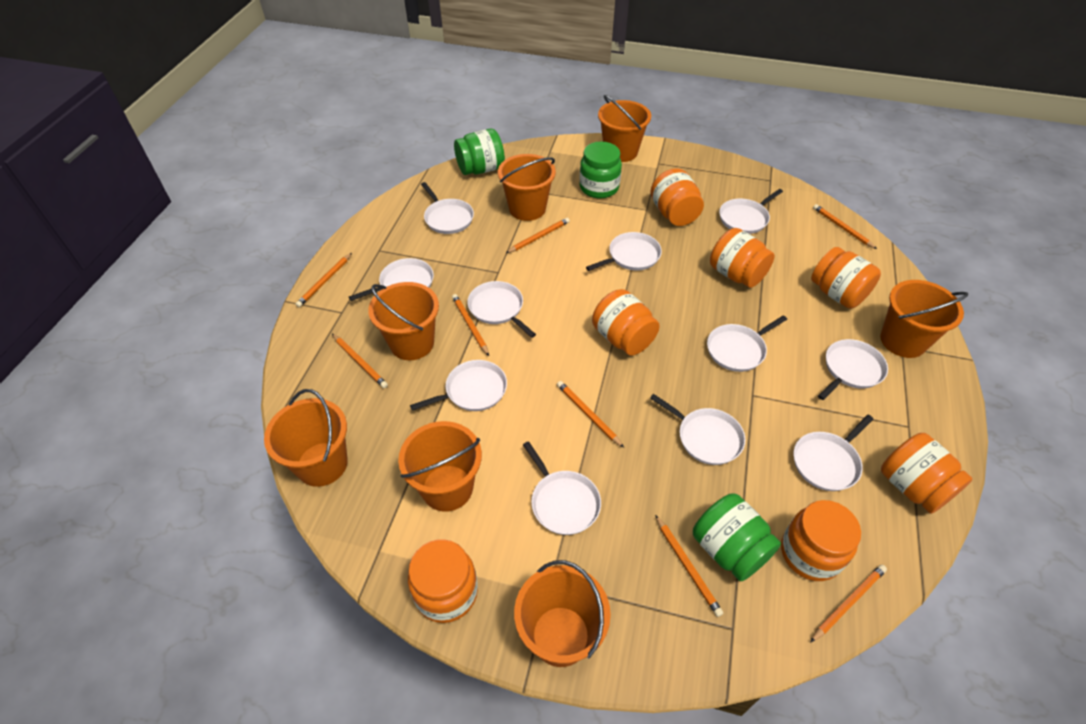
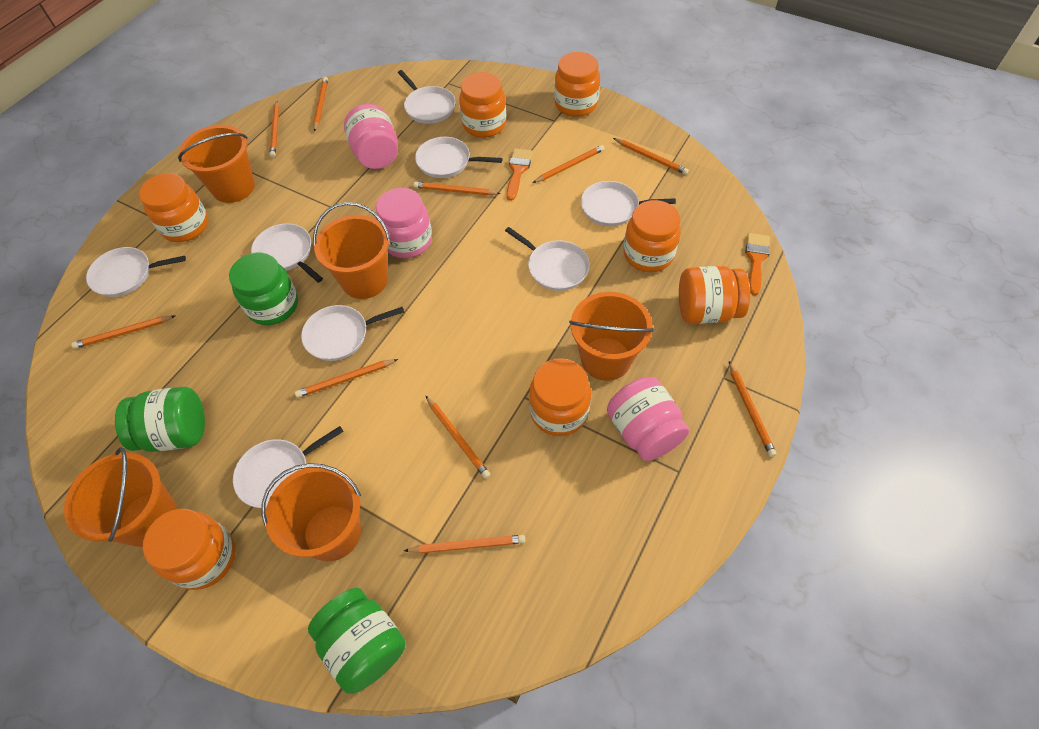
orange brush: none = 0 -> [506,148,533,201] [745,233,770,295] = 2
orange bucket: [264,389,348,487] [368,282,439,360] [398,421,482,512] [498,154,556,221] [514,560,611,667] [598,95,651,162] [880,280,968,358] = 7 -> [64,447,177,547] [178,125,255,203] [261,463,361,561] [313,202,391,299] [569,292,654,381] = 5
orange pencil: [295,253,352,307] [332,334,388,388] [452,294,489,356] [506,218,570,253] [557,381,624,448] [655,515,723,617] [811,565,887,642] [813,204,877,249] = 8 -> [71,315,175,349] [270,101,279,158] [295,359,398,398] [313,77,328,132] [404,535,525,554] [414,182,501,195] [426,396,490,479] [533,145,604,183] [613,138,689,175] [729,361,777,457] = 10
pink jar: none = 0 -> [344,104,398,169] [376,188,432,258] [607,377,689,461] = 3
white pan: [349,258,434,301] [410,360,507,411] [421,182,474,234] [467,281,536,338] [523,441,601,535] [586,232,662,271] [650,394,745,465] [707,315,787,372] [719,189,783,234] [794,415,873,491] [818,339,888,400] = 11 -> [86,247,186,297] [233,426,344,508] [251,223,323,283] [301,305,404,361] [398,70,455,124] [415,137,502,178] [505,227,590,291] [581,181,676,226] = 8

